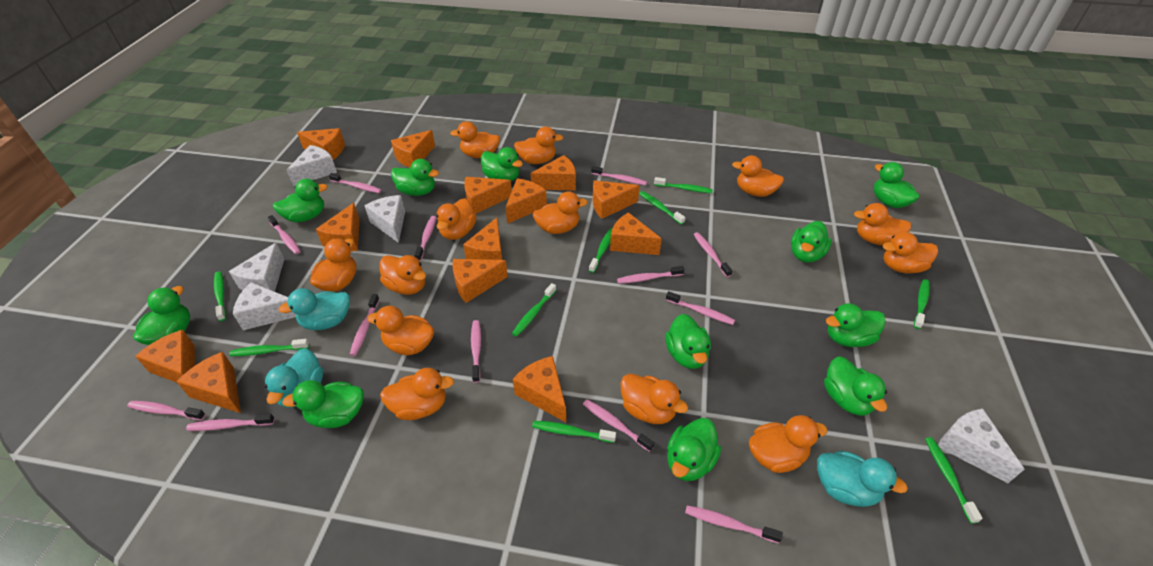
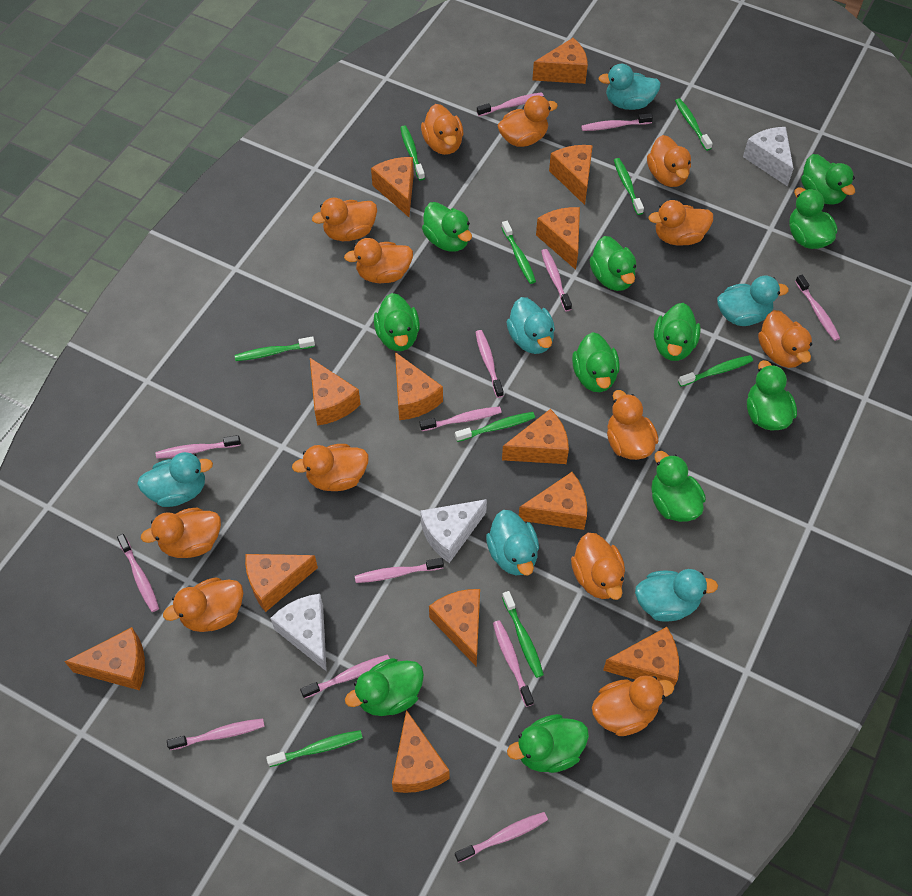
turquoise duck: [265,348,323,408] [279,288,350,330] [817,451,908,507] = 3 -> [137,452,213,507] [486,510,539,575] [506,297,555,354] [598,63,661,110] [635,569,718,622] [717,276,789,326] = 6
white cheese: [229,243,284,292] [233,282,296,330] [287,145,337,186] [364,195,405,243] [938,408,1024,483] = 5 -> [270,594,327,671] [420,499,487,563] [743,127,794,186] = 3

